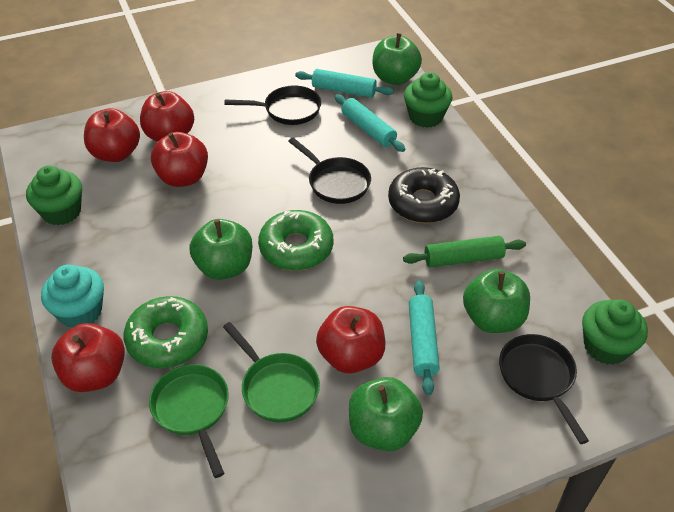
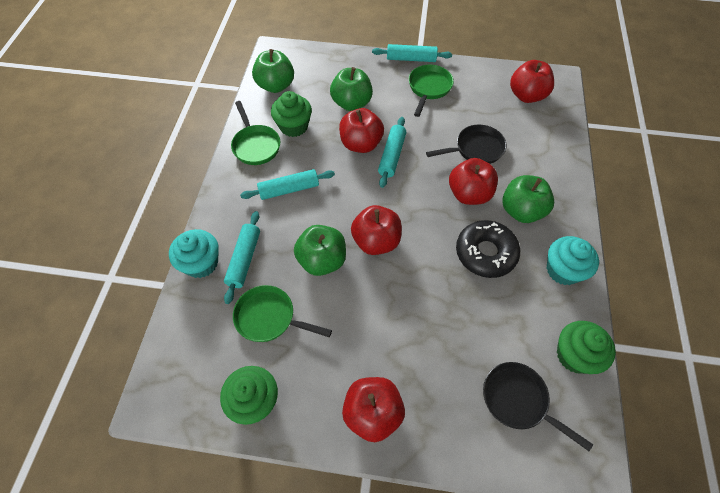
black pan: [225,86,321,125] [288,137,371,204] [499,334,589,444] = 3 -> [426,125,507,164] [483,362,593,451] = 2
green donut: [124,296,208,368] [258,210,333,271] = 2 -> none = 0
green pan: [149,364,229,478] [223,322,320,422] = 2 -> [231,101,280,165] [233,285,332,342] [409,64,454,117] = 3
green rolling pin: [403,236,526,267] = 1 -> none = 0
turquoise cupcake: [41,265,104,328] = 1 -> [169,229,219,278] [547,236,599,285] = 2
turquoise rolling pin: [295,69,394,98] [335,94,405,152] [409,281,440,395] = 3 -> [224,211,260,304] [240,169,335,200] [372,44,452,62] [378,117,406,188] = 4

